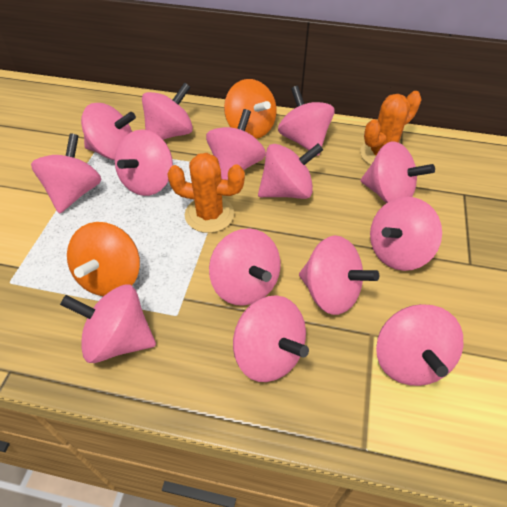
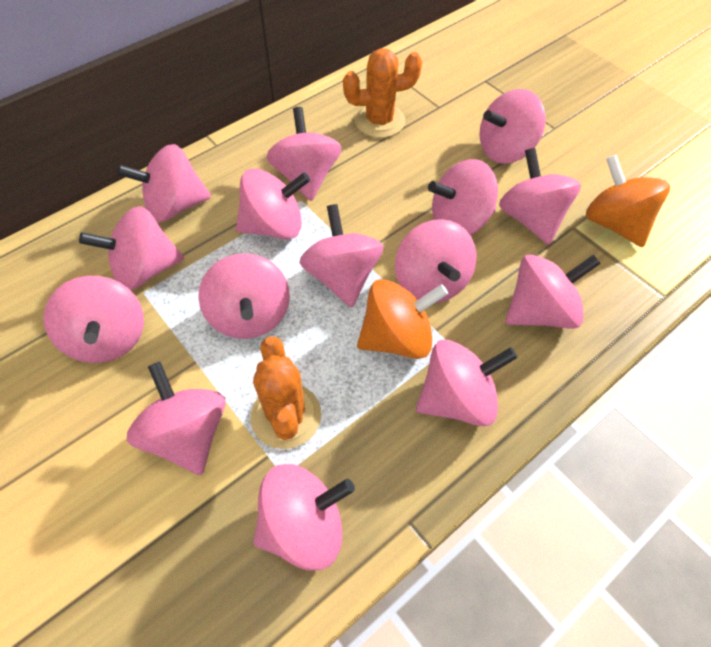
pink spinning top: [31,133,101,214] [60,284,156,363] [81,103,136,160] [115,130,173,196] [142,82,193,140] [206,109,266,180] [209,228,281,306] [233,295,309,382] [258,143,323,199] [278,86,335,156] [299,235,379,315] [361,141,435,203] [370,197,442,271] [376,304,463,386] = 14 -> [44,276,144,363] [79,206,184,290] [117,144,211,222] [127,362,226,475] [198,253,290,339] [236,168,310,239] [253,464,355,571] [266,107,342,201] [299,204,384,308] [395,219,476,303] [416,339,518,426] [428,159,498,235] [479,89,546,164] [499,148,581,245] [506,254,601,329] = 15

